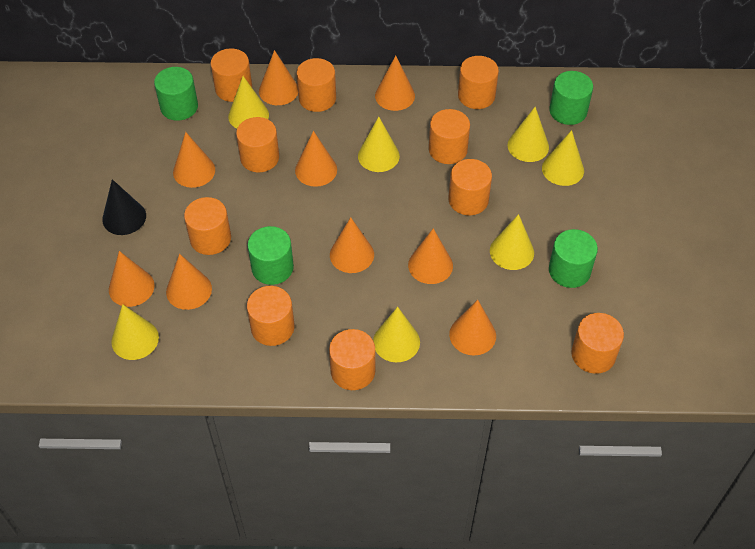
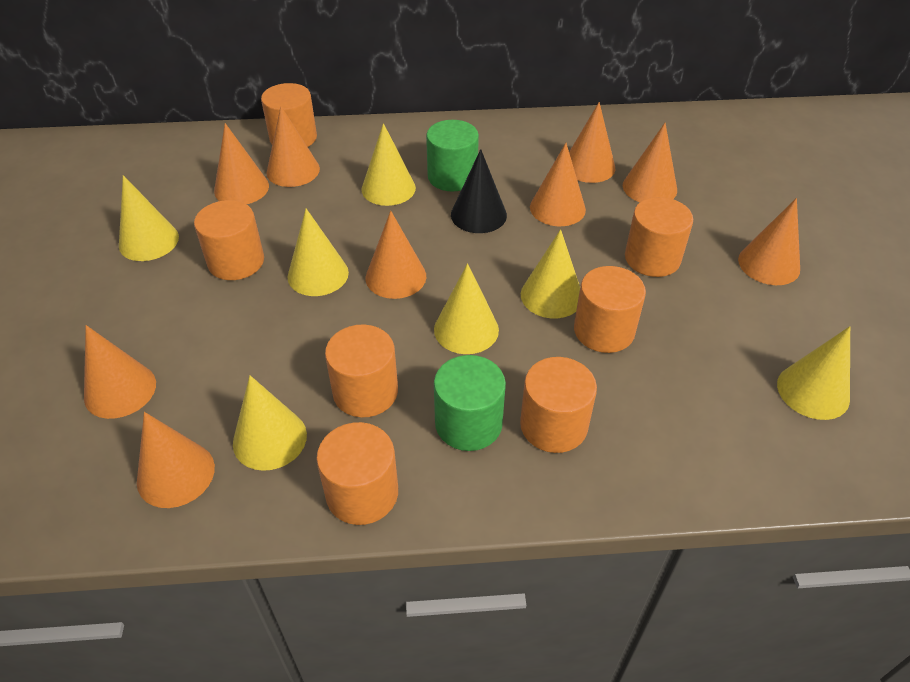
green cylinder: [154,67,198,121] [248,226,294,285] [549,71,593,125] [549,229,598,288] = 4 -> [426,120,479,192] [434,355,506,451] = 2
orange cylinder: [184,197,231,255] [211,48,252,102] [236,117,279,172] [247,286,294,346] [297,58,336,112] [329,329,376,390] [429,109,470,164] [449,159,492,215] [458,56,499,109] [571,313,624,374] = 10 -> [194,200,264,280] [261,83,317,147] [317,422,398,525] [325,325,398,418] [520,357,597,453] [574,266,646,353] [625,197,693,277] = 7

